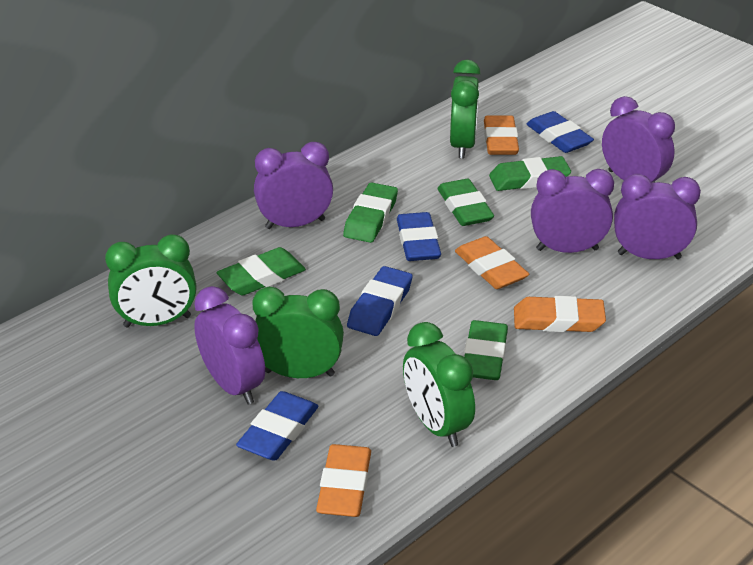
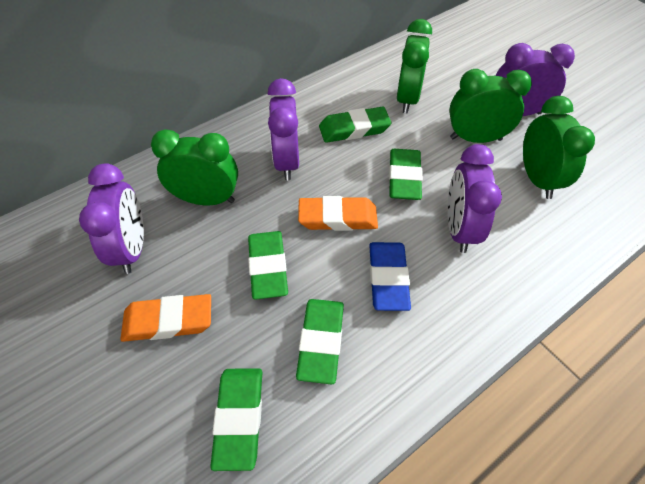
blue eraser: [236,391,319,461] [347,266,413,336] [397,212,441,261] [526,111,594,153] = 4 -> [369,242,411,311] = 1
orange eraser: [316,444,371,517] [455,236,529,289] [484,115,519,155] [514,296,606,332] = 4 -> [121,294,211,342] [298,196,378,231] = 2
purple clock: [194,286,265,404] [254,142,333,229] [531,169,614,253] [602,96,675,183] [614,174,701,259] = 5 -> [79,163,144,274] [268,78,299,180] [447,144,502,253] [495,43,575,116] = 4

